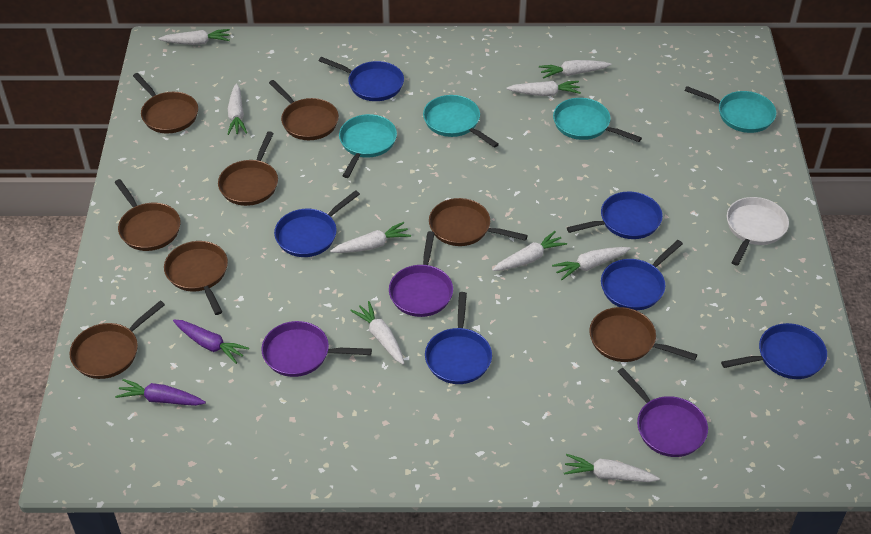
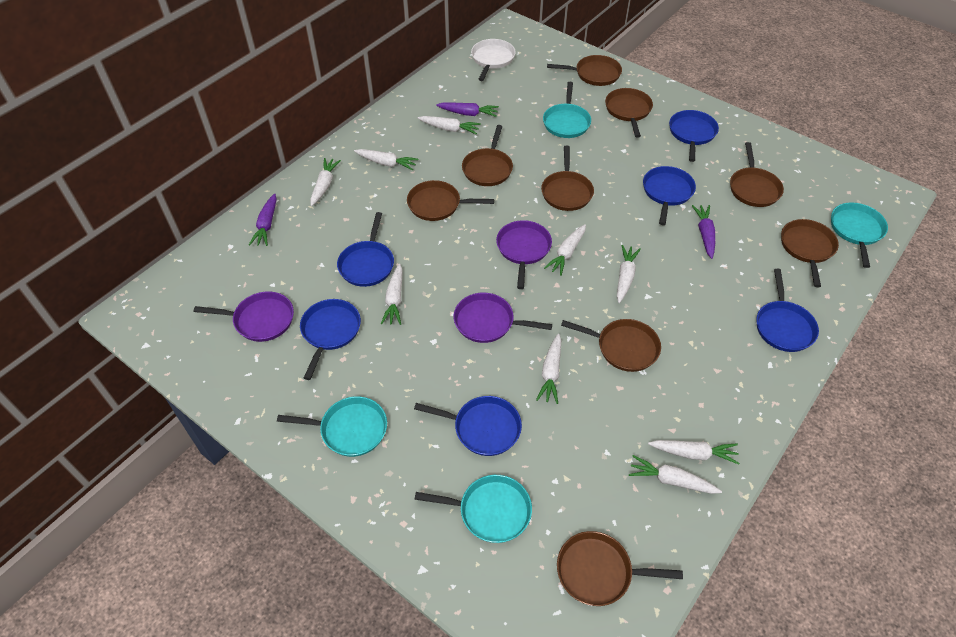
brown pan: [70,301,165,379] [114,179,181,251] [133,73,198,134] [164,241,228,315] [218,131,278,206] [269,80,339,140] [429,198,528,246] [589,307,697,362] = 8 -> [407,180,494,221] [462,125,513,186] [541,146,594,211] [547,55,622,86] [557,531,683,606] [561,319,661,372] [605,88,653,138] [730,142,784,207] [781,219,839,287] = 9
purple carrot: [115,379,206,406] [173,320,249,364] = 2 -> [249,193,277,246] [436,103,499,117] [692,205,715,259] = 3

